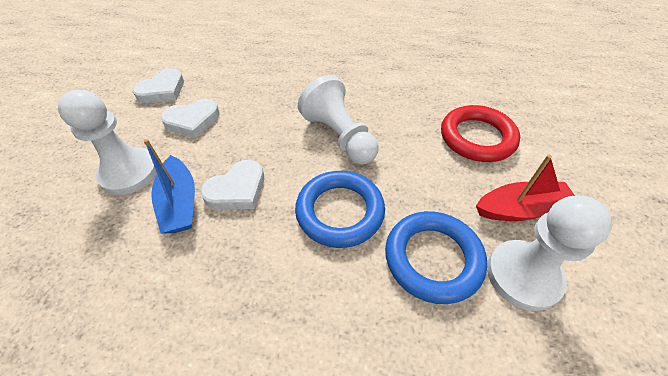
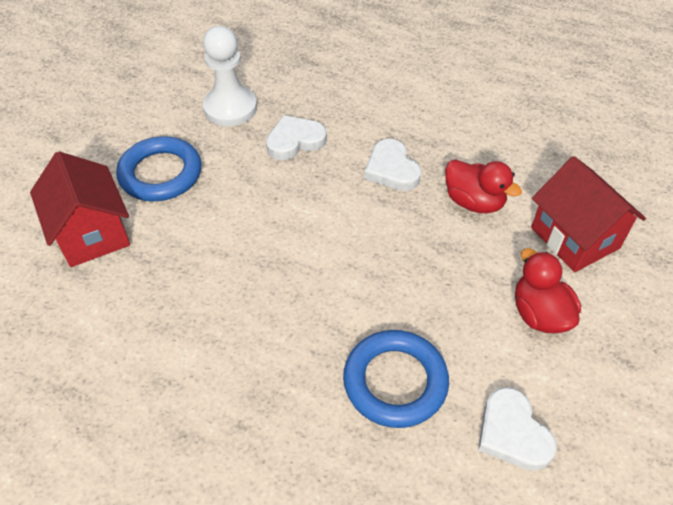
blue boat: [144,139,195,233] = 1 -> none = 0
red boat: [476,155,575,221] = 1 -> none = 0
red duck: none = 0 -> [445,159,522,213] [515,248,581,333] = 2
red house: none = 0 -> [30,151,130,267] [531,156,646,272] = 2
red ring: [441,105,520,162] = 1 -> none = 0
white pawn: [58,90,157,195] [298,75,378,165] [487,196,612,311] = 3 -> [203,26,257,126] = 1

